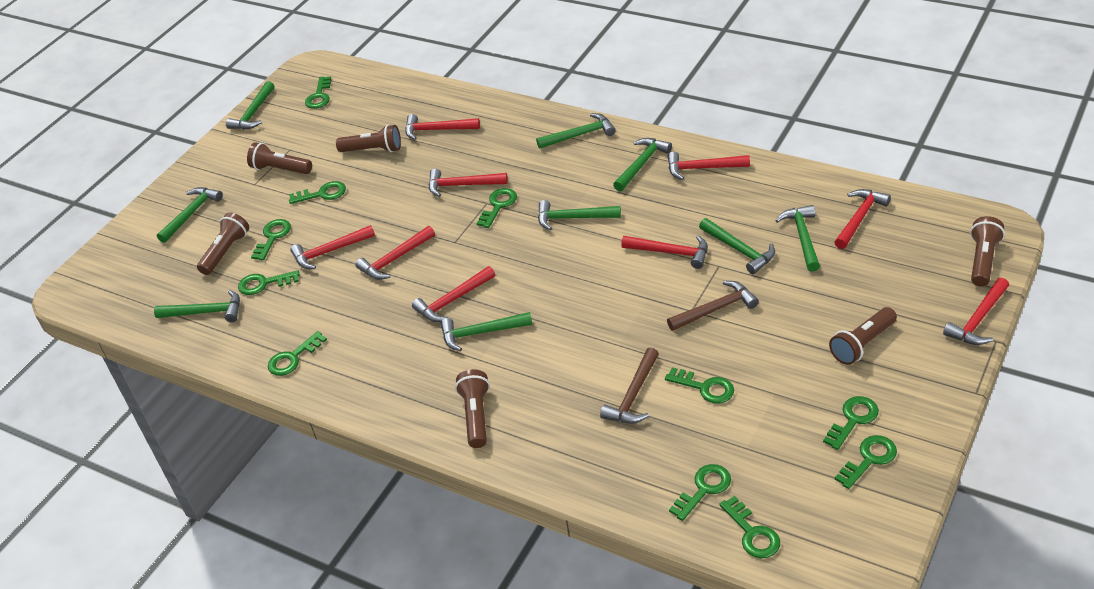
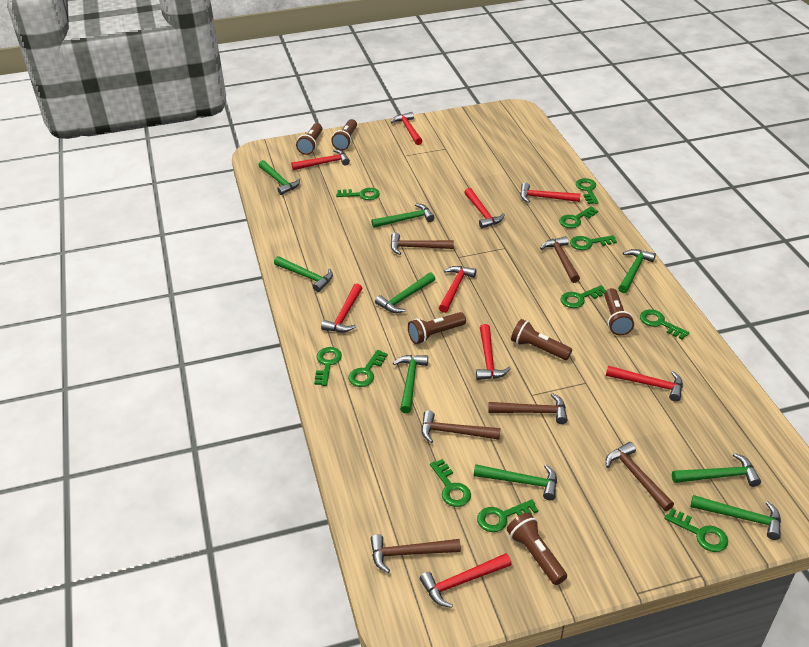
brown hammer: [600,347,659,424] [667,281,759,331] = 2 -> [371,534,461,573] [390,233,454,255] [421,410,500,443] [488,393,568,424] [540,236,580,283] [606,442,674,511] = 6

